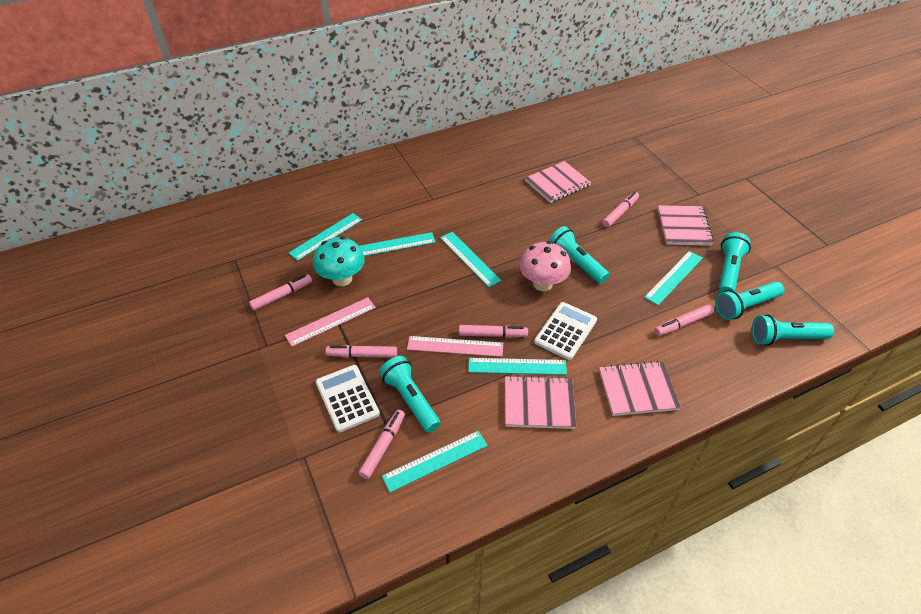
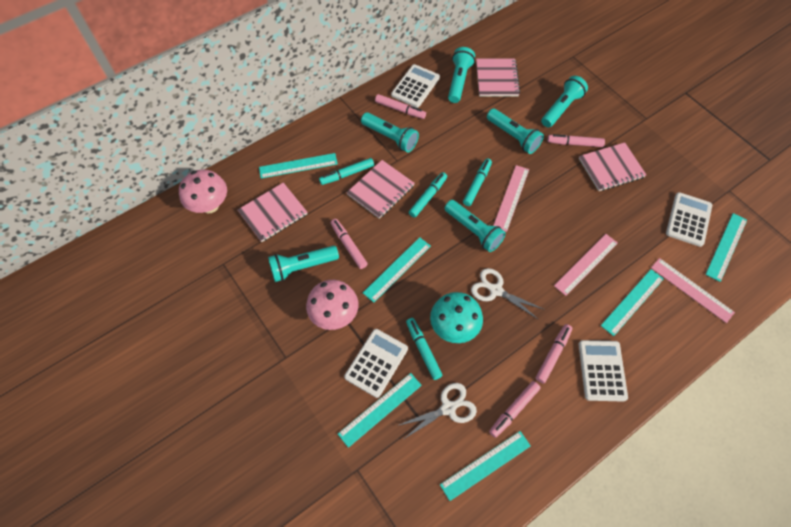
pink marker: [249,275,312,311] [326,345,397,358] [358,410,405,479] [459,325,528,338] [602,192,639,227] [655,304,714,336] = 6 -> [331,219,368,269] [375,94,426,119] [489,381,541,438] [536,324,572,384] [547,134,605,147] = 5
pink mushroom: [520,241,571,291] = 1 -> [179,170,227,213] [306,280,358,330] = 2
pink ruler: [285,297,376,347] [407,336,503,357] = 2 -> [493,165,529,232] [554,234,618,296] [651,258,735,323] = 3
turquoise flashlight: [379,356,440,433] [549,226,609,284] [715,281,784,320] [719,232,751,293] [752,314,834,346] = 5 -> [268,246,339,282] [361,112,419,153] [444,200,506,252] [448,47,475,103] [487,108,544,154] [541,76,588,127] = 6
turquoise marker: none = 0 -> [319,158,374,185] [406,318,443,380] [409,172,447,218] [463,159,492,206] = 4
white calculator: [316,365,380,432] [534,302,597,360] = 2 -> [344,329,408,398] [391,64,440,108] [579,340,628,402] [666,192,712,247] = 4
white scissors: none = 0 -> [397,383,477,439] [471,268,545,320] = 2

